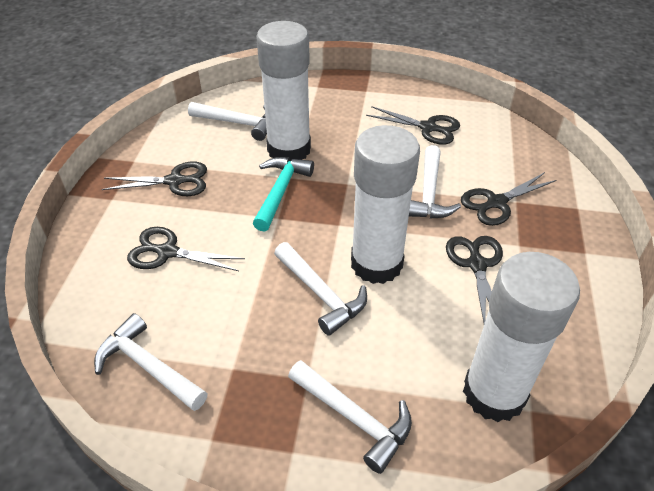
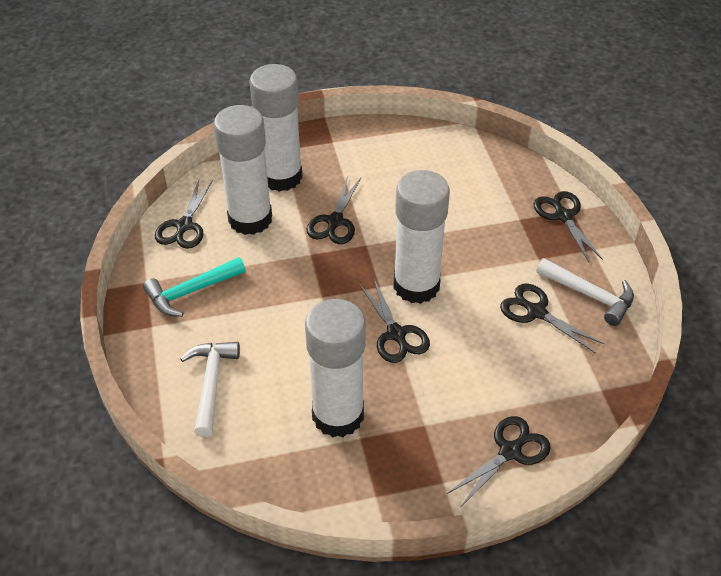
black scissors: [102,162,207,196] [127,227,245,271] [366,106,460,145] [446,236,503,324] [461,172,557,226] = 5 -> [155,180,213,249] [307,178,361,244] [359,279,430,363] [447,416,551,507] [500,284,604,354] [534,191,603,262] = 6
white glue stick: [256,21,311,160] [351,125,420,284] [463,252,580,422] = 3 -> [214,105,272,235] [249,64,303,192] [305,299,366,437] [393,170,450,304] = 4
white hammer: [94,313,208,411] [188,102,267,141] [274,242,367,336] [288,360,412,474] [409,145,461,219] = 5 -> [180,342,240,437] [536,258,634,326] = 2

